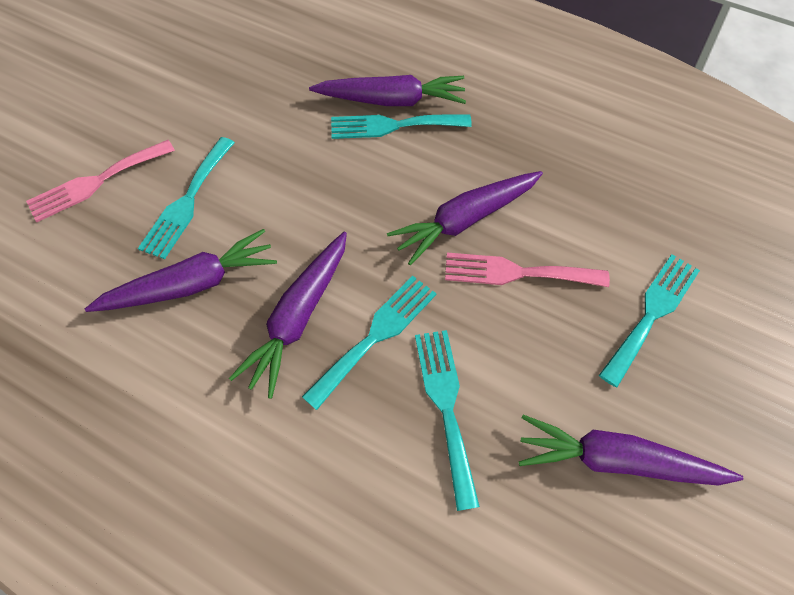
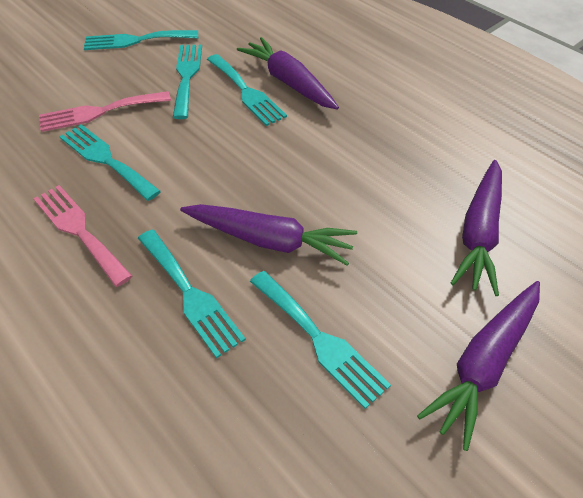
purple carrot: [85,229,277,312] [229,232,347,399] [309,75,466,106] [387,171,543,265] [519,415,743,486] = 5 -> [180,204,357,266] [237,37,339,110] [417,281,540,451] [451,160,502,296] = 4
turquoise fork: [138,137,235,259] [302,276,437,410] [331,115,472,139] [415,330,480,511] [599,254,700,387] = 5 -> [59,124,161,201] [84,30,198,50] [138,229,246,358] [173,45,202,119] [207,54,287,126] [250,271,391,409] = 6

